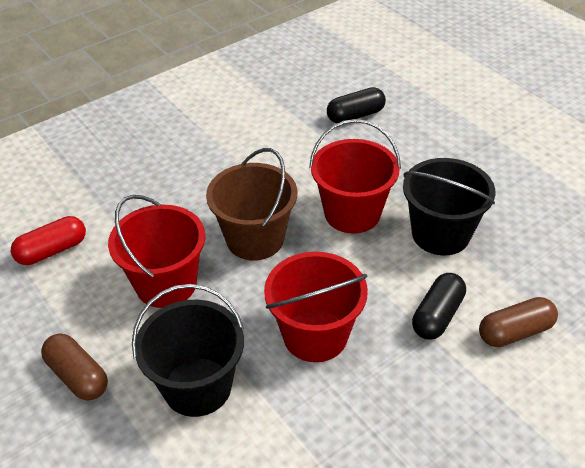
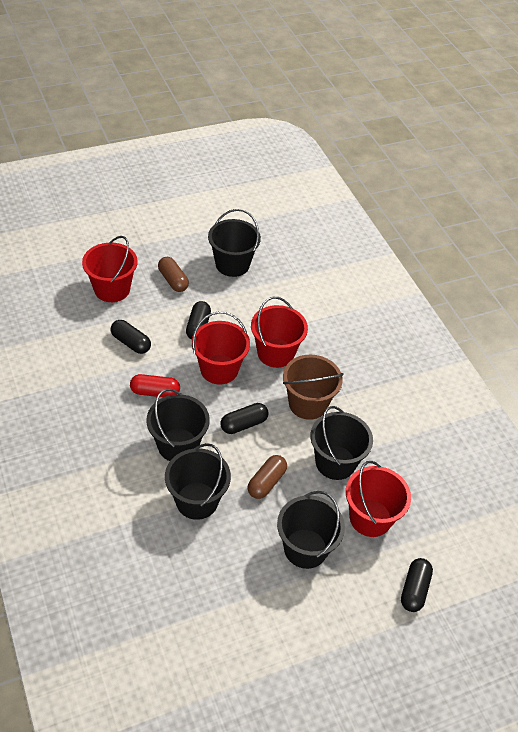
black bucket: [132,284,244,417] [403,158,495,255] = 2 -> [146,389,210,461] [165,443,231,520] [208,209,261,277] [277,491,345,569] [310,406,373,480] = 5
black capsule: [327,87,386,123] [412,273,466,340] = 2 -> [111,320,151,354] [186,301,211,340] [220,403,268,434] [401,558,433,612] = 4
red bucket: [108,195,205,308] [264,252,368,362] [309,119,401,233] = 3 -> [82,236,138,302] [192,311,250,384] [251,297,308,368] [346,461,411,537] = 4

